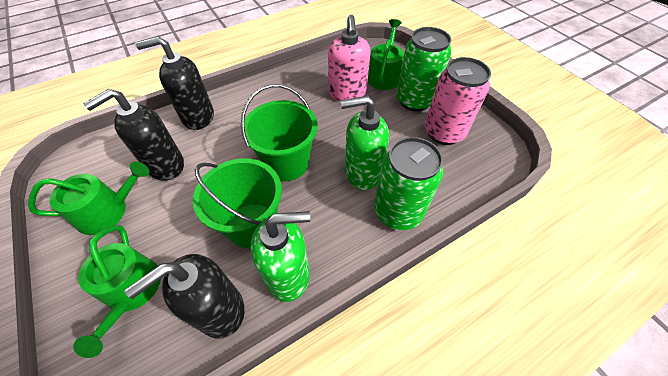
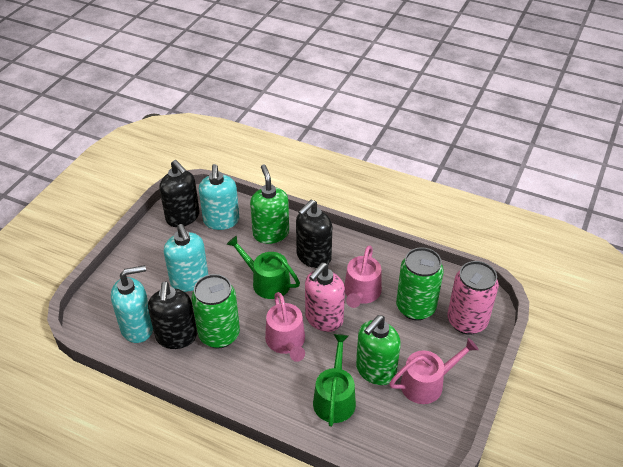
green bucket: [193,158,282,248] [241,84,317,181] = 2 -> none = 0
green watering can: [28,162,149,235] [73,225,161,358] [368,19,404,90] = 3 -> [226,235,300,299] [313,334,356,427] = 2
pink watering can: none = 0 -> [265,292,305,362] [344,245,382,308] [389,338,479,404] = 3
turquoise soap dispenser: none = 0 -> [111,265,153,343] [164,224,208,292] [199,164,239,230] = 3

